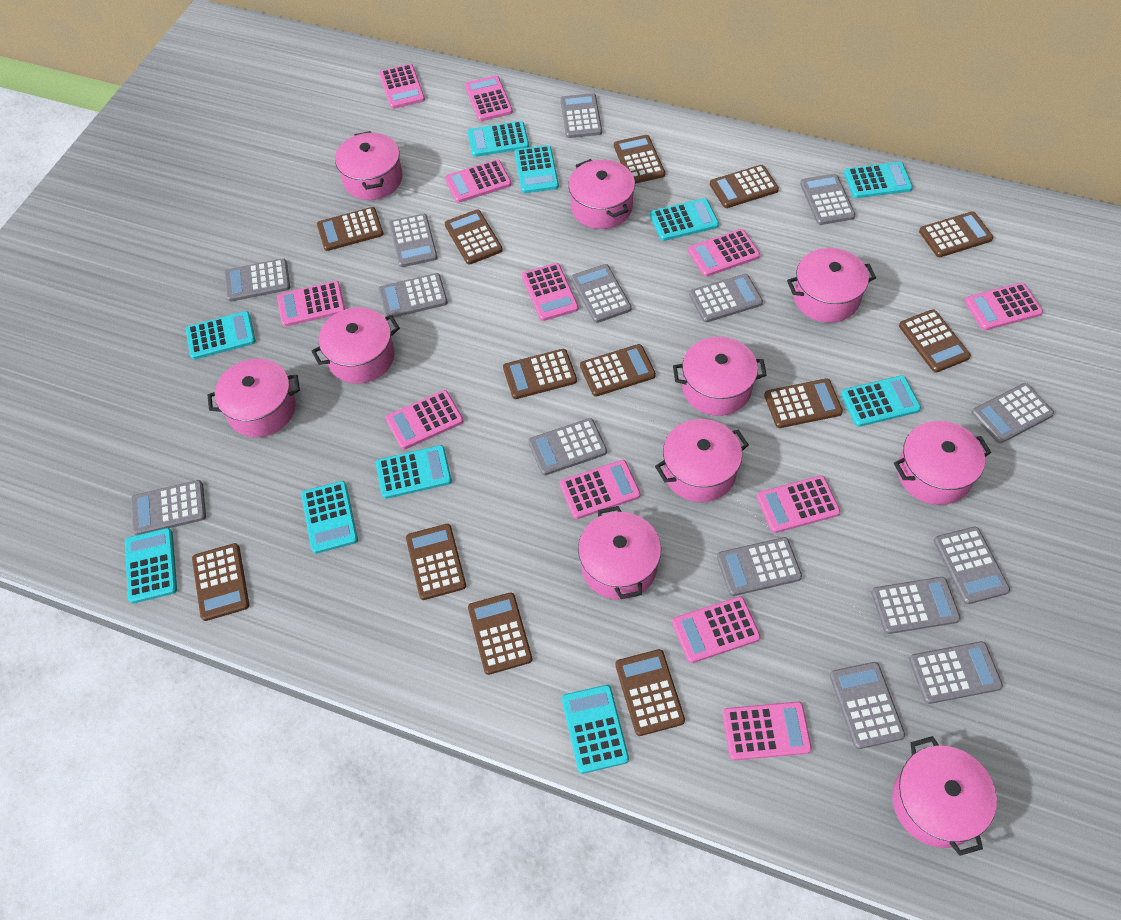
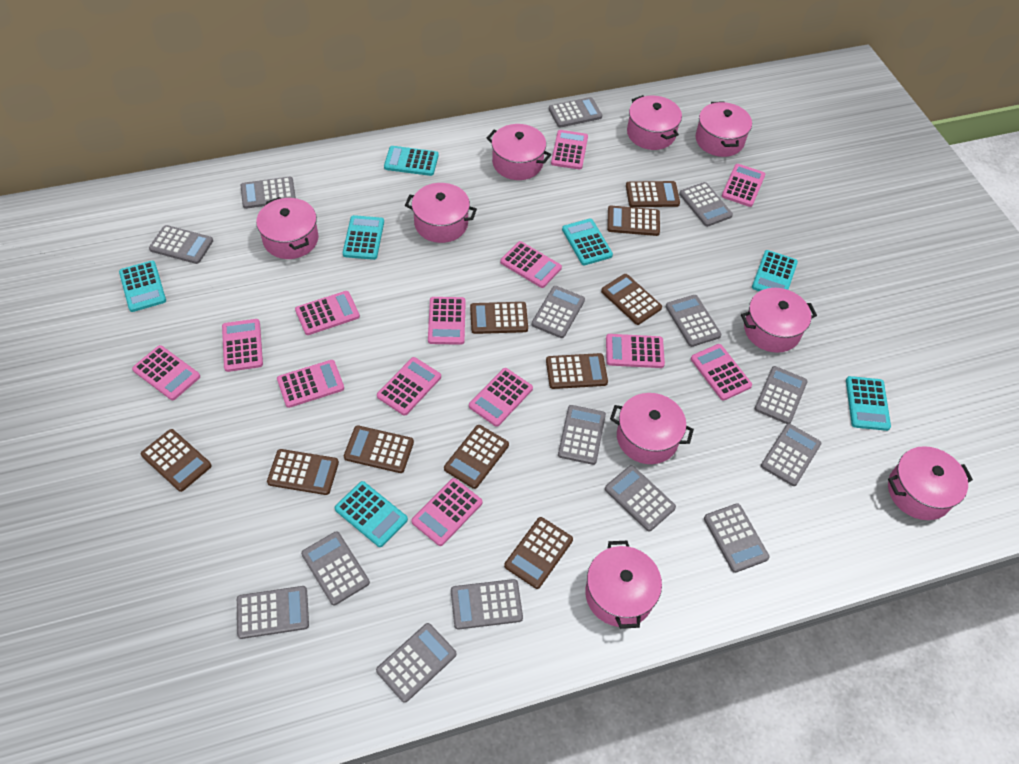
brown calculator: [192,543,249,621] [317,207,384,251] [406,524,466,600] [445,209,503,265] [468,592,532,675] [503,349,577,399] [580,344,656,397] [614,135,665,184] [615,649,685,736] [710,165,779,208] [764,379,843,428] [899,309,971,373] [919,211,993,257] = 13 -> [141,429,212,492] [267,449,339,495] [344,425,414,473] [444,425,509,489] [470,302,528,334] [504,517,573,589] [546,353,608,389] [601,274,662,325] [607,206,660,236] [626,181,680,207] = 10
pink calculator: [277,281,345,327] [379,64,425,109] [386,390,463,450] [445,159,511,203] [465,75,513,121] [522,263,579,321] [560,460,641,519] [672,596,761,663] [688,229,760,277] [722,701,812,761] [757,475,840,533] [965,283,1043,330] = 12 -> [132,345,200,400] [222,319,263,372] [277,360,344,408] [295,291,360,335] [377,357,441,416] [411,478,483,546] [428,297,466,345] [469,368,533,427] [500,241,562,288] [551,130,588,170] [606,334,665,368] [691,344,752,401] [722,164,765,207] = 13
pink pot: [208,359,300,437] [311,307,400,384] [335,131,403,200] [568,159,635,229] [578,506,661,600] [655,419,749,502] [673,337,767,416] [787,248,876,323] [892,736,997,856] [894,421,991,505] = 10 -> [256,197,319,259] [405,183,477,243] [487,124,551,180] [585,541,662,629] [610,393,694,464] [627,95,682,150] [696,101,752,157] [741,288,817,353] [888,446,973,520] = 9
turquoise calculator: [125,528,177,604] [186,311,256,360] [301,481,358,554] [376,445,452,499] [468,121,529,157] [515,145,559,193] [562,685,629,774] [650,198,719,241] [841,375,921,427] [844,162,913,198] = 10 -> [119,261,166,312] [335,481,408,547] [343,215,384,260] [384,146,439,176] [562,219,613,265] [752,250,798,291] [846,376,891,431] = 7

